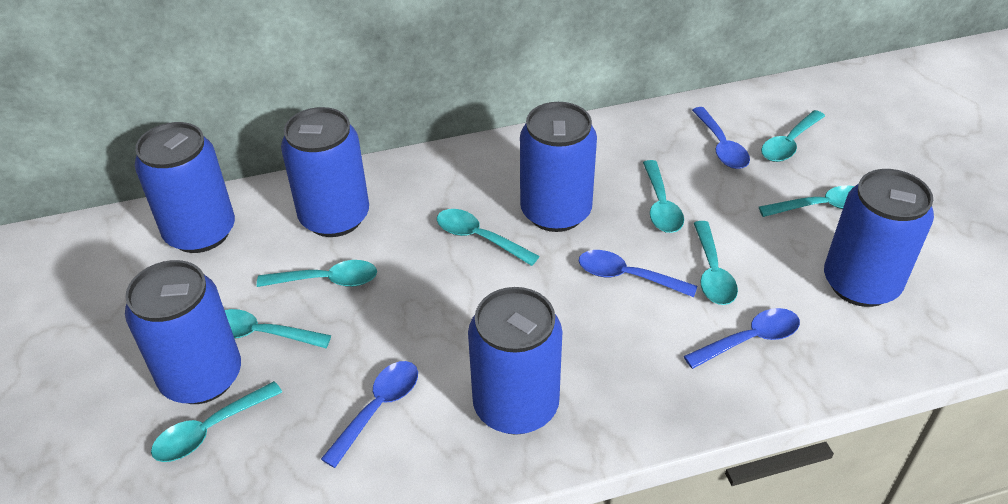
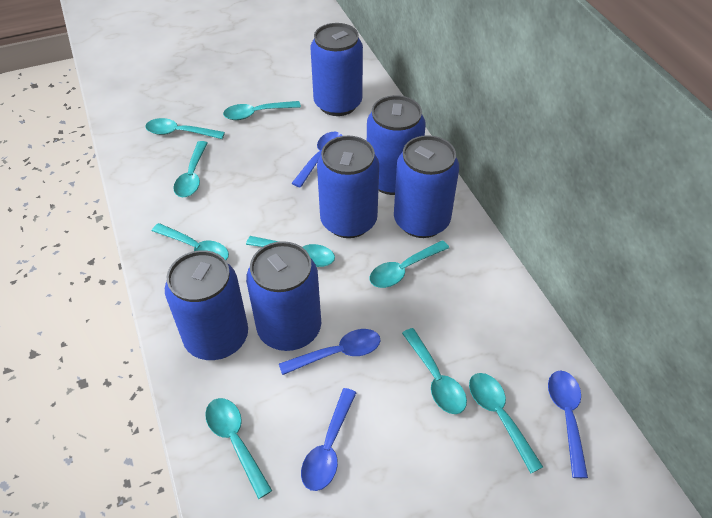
turquoise spoon: [151,381,282,462] [225,309,331,348] [257,260,377,287] [437,209,539,266] [643,160,684,233] [694,221,738,305] [759,185,854,217] [761,110,825,162] = 8 -> [145,118,225,139] [152,223,229,260] [173,141,208,197] [205,398,272,499] [223,101,301,120] [246,236,335,267] [369,240,449,288] [402,328,467,414] [469,373,543,473] = 9

